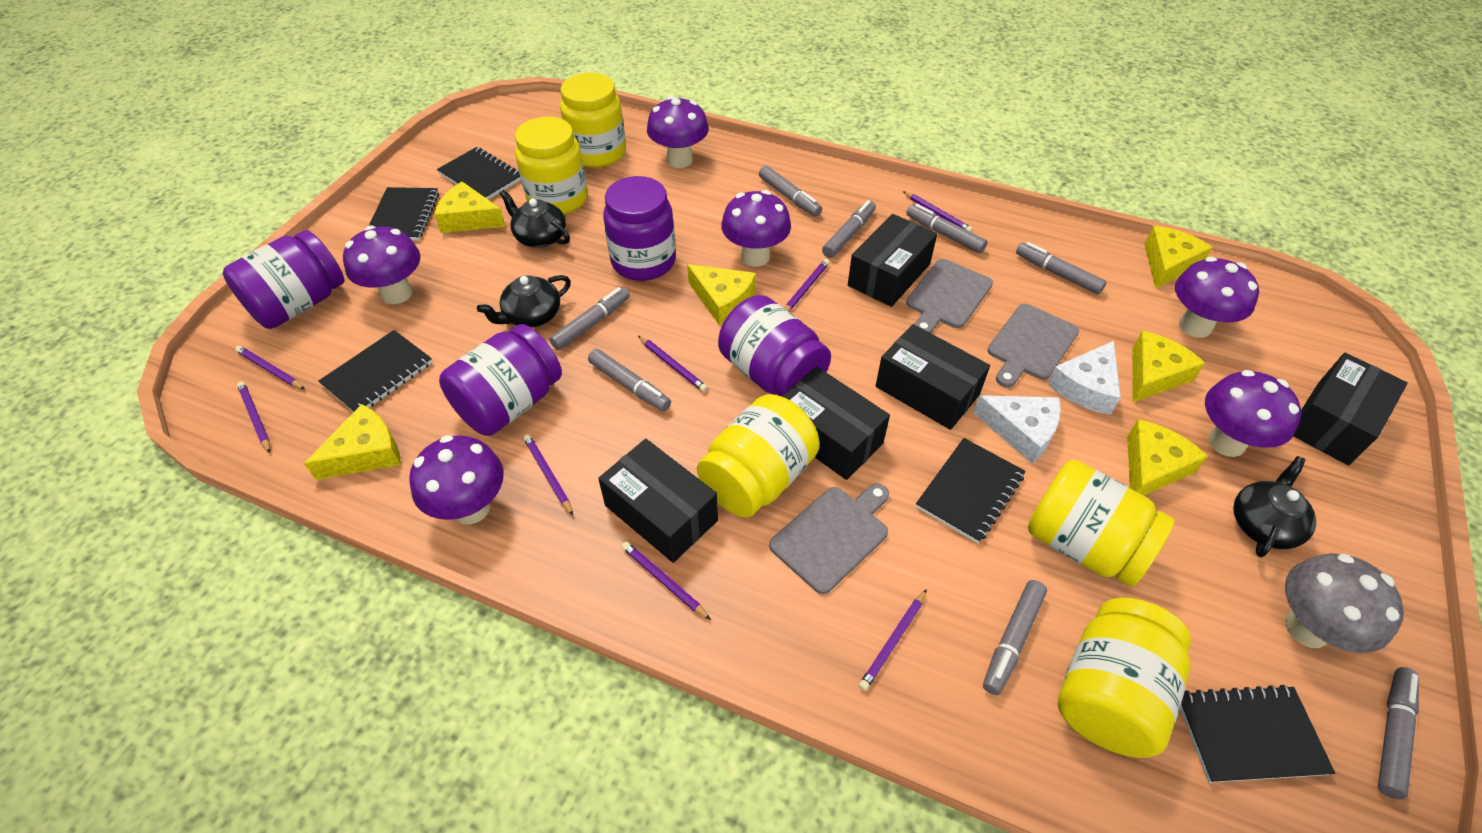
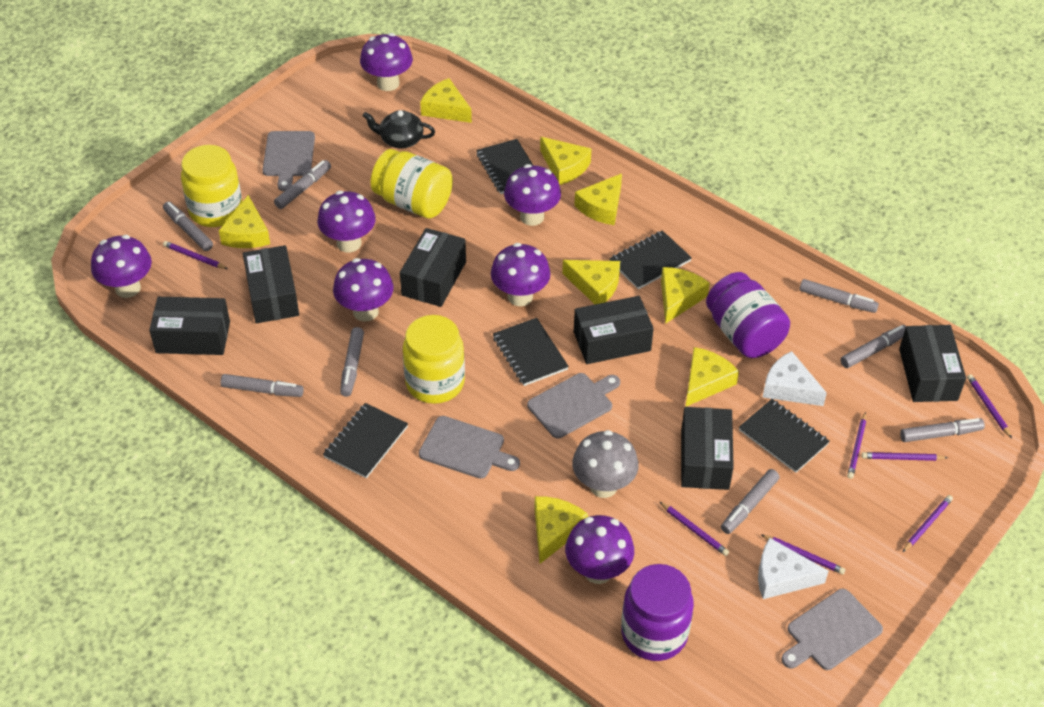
black box: [598,439,718,563] [782,366,890,480] [848,214,937,307] [876,324,990,430] [1294,353,1408,465] = 5 -> [149,297,230,355] [243,245,299,323] [400,228,466,307] [574,296,654,364] [681,407,734,490] [899,325,966,402] = 6
black teapot: [477,275,571,327] [499,190,570,248] [1233,456,1316,557] = 3 -> [363,110,435,149] = 1
grey cutting board: [769,483,889,594] [906,259,993,333] [987,304,1079,387] = 3 -> [262,131,315,191] [419,416,520,479] [527,373,620,438] [781,589,883,670] = 4
purple jar: [223,230,345,329] [439,324,562,436] [603,176,676,281] [718,295,831,396] = 4 -> [621,564,694,661] [706,272,790,358] = 2
purple mushroom: [343,226,420,304] [409,435,504,524] [647,96,709,168] [721,190,791,267] [1175,257,1259,338] [1205,370,1301,457] = 6 -> [91,235,152,298] [317,191,376,252] [333,258,394,322] [360,33,413,91] [491,243,551,306] [504,164,561,226] [565,515,634,584] = 7
purple pencil: [235,346,305,389] [237,381,270,453] [523,434,573,515] [621,541,711,620] [638,336,708,392] [785,259,830,311] [859,589,927,691] [903,191,973,232] = 8 -> [163,241,228,269] [660,502,729,556] [762,535,846,574] [847,412,866,479] [862,452,948,461] [903,495,953,552] [967,374,1012,438] = 7
yellow cheese: [304,404,401,480] [434,182,506,233] [687,264,756,326] [1127,419,1208,496] [1132,331,1205,402] [1144,226,1213,288] = 6 -> [219,195,270,248] [420,78,472,123] [534,496,588,564] [540,137,591,185] [562,260,620,304] [574,174,622,225] [661,267,710,324] [686,347,739,406] = 8
yellow jar: [515,117,588,215] [560,73,626,168] [697,394,820,518] [1028,460,1175,587] [1058,598,1191,758] = 5 -> [181,145,242,227] [370,149,453,218] [403,315,465,404] = 3

